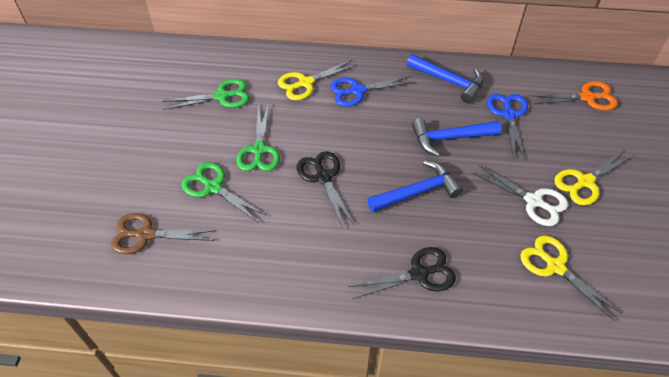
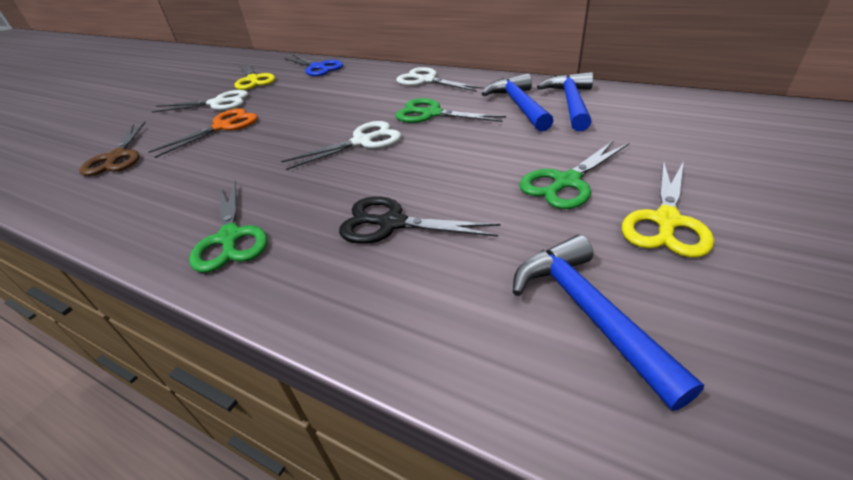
black scissors: [296,151,354,227] [348,247,456,299] = 2 -> [339,196,501,244] = 1
blue scissors: [330,76,414,107] [487,94,528,160] = 2 -> [285,54,343,76] = 1
white scissors: [472,165,568,226] = 1 -> [152,90,248,113] [281,121,401,170] [396,67,484,92] = 3
yellow scissors: [278,60,356,100] [520,235,622,321] [554,149,634,205] = 3 -> [235,62,275,90] [622,160,714,258] = 2

